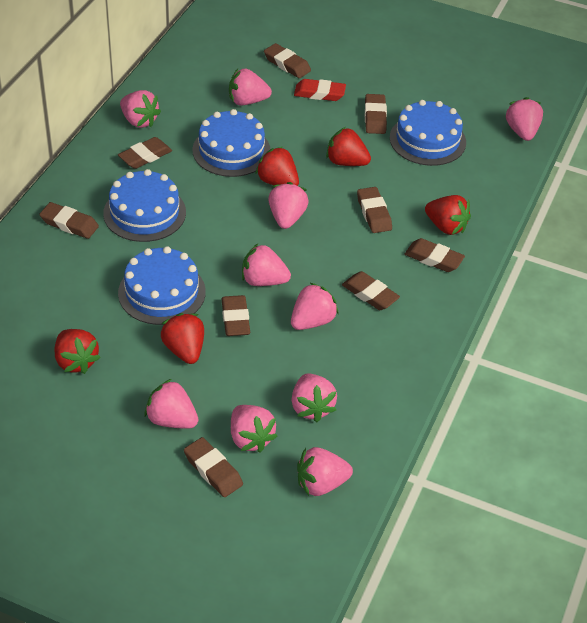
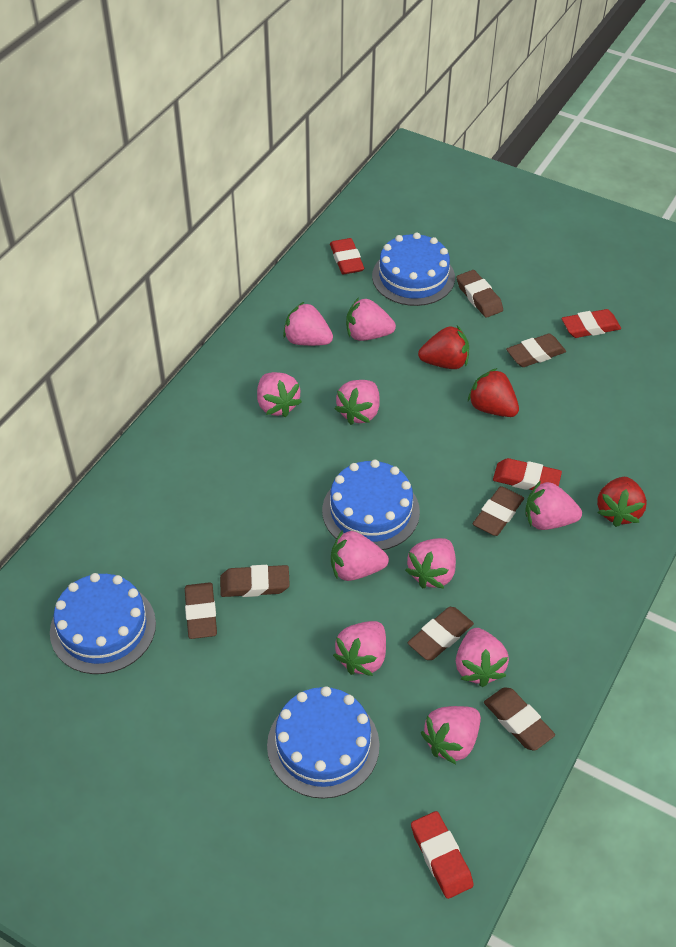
brown eraser: [39,202,99,239] [118,137,172,169] [184,437,243,497] [221,295,250,336] [264,43,311,78] [342,271,400,310] [357,187,392,233] [365,94,387,134] [405,238,465,272] = 9 -> [185,582,217,639] [220,565,290,597] [408,607,474,660] [457,270,503,318] [473,486,524,536] [484,687,555,751] [506,333,566,367] = 7
red eraser: [294,79,346,101] = 1 -> [330,238,364,274] [411,811,474,899] [493,458,562,490] [562,309,621,338] = 4
red strawberry: [55,329,101,374] [161,313,204,364] [256,147,299,186] [326,127,371,166] [425,195,471,235] = 5 -> [418,326,469,369] [468,368,519,417] [597,477,647,527] = 3

